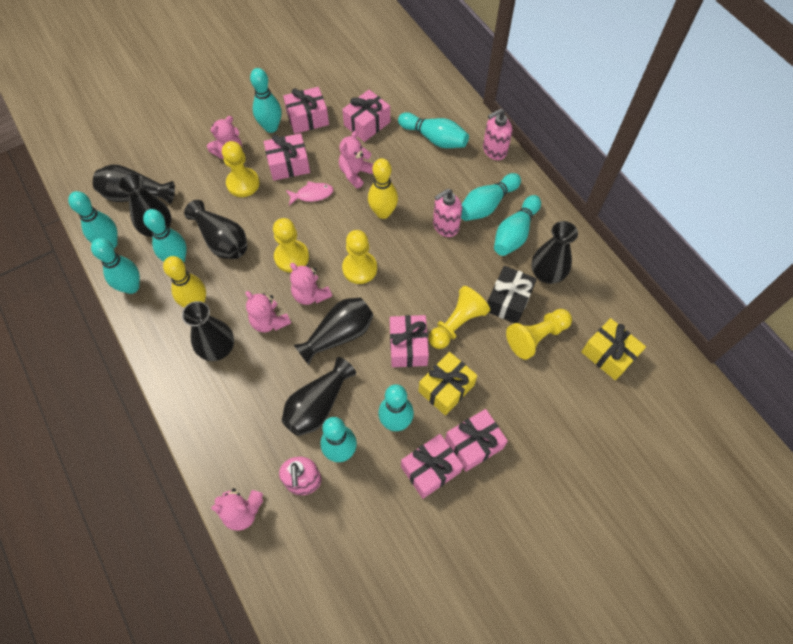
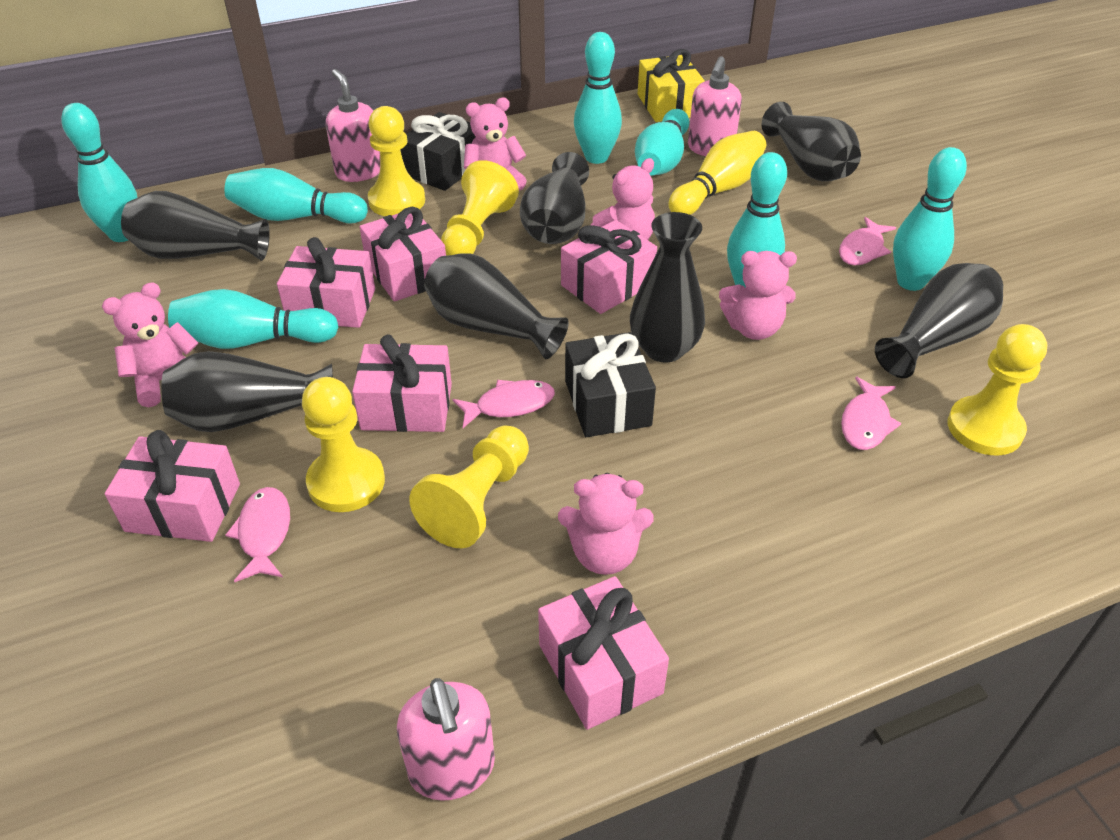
black gift: [487,266,537,323] = 1 -> [401,112,476,191] [565,332,656,437] = 2
pink fish: [286,181,333,205] = 1 -> [225,487,290,582] [452,380,555,428] [839,217,896,265] [841,377,902,450] = 4
turquoise bowling pin: [68,191,118,248] [91,238,140,294] [143,209,187,262] [250,68,282,133] [321,417,357,462] [378,384,414,431] [398,112,469,148] [461,173,521,221] [494,195,541,256] = 9 -> [61,103,137,242] [168,289,338,349] [225,168,368,224] [574,32,622,164] [635,109,689,176] [727,152,787,288] [893,147,967,291] = 7
yellow bowling pin: [163,256,206,308] [368,158,398,219] = 2 -> [668,131,767,215] = 1
yellow gift: [418,352,477,416] [581,318,646,380] = 2 -> [638,49,705,122] = 1

